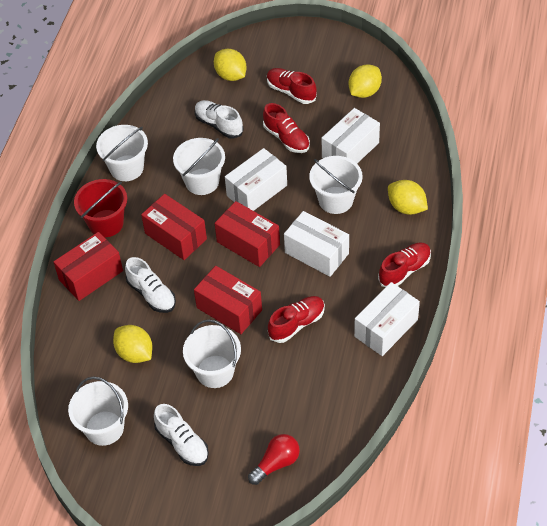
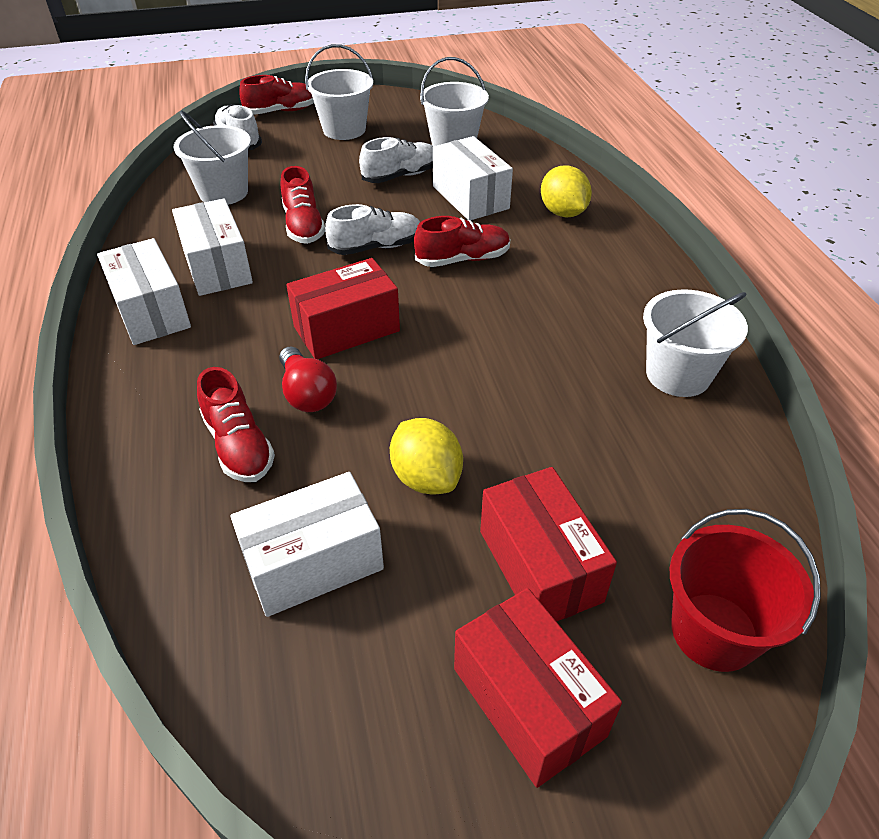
red box: [54,232,123,301] [141,194,207,260] [194,266,262,334] [215,201,280,267] = 4 -> [286,258,400,359] [454,588,622,788] [480,467,617,622] = 3
white bucket: [68,377,128,446] [96,125,148,181] [173,138,225,195] [183,319,241,388] [309,156,363,214] = 5 -> [174,110,251,205] [305,44,373,140] [420,57,489,146] [643,289,748,397] = 4
yellow lemon: [113,325,152,363] [214,49,247,81] [349,64,382,98] [388,180,428,215] = 4 -> [390,418,463,494] [541,165,592,218] = 2

